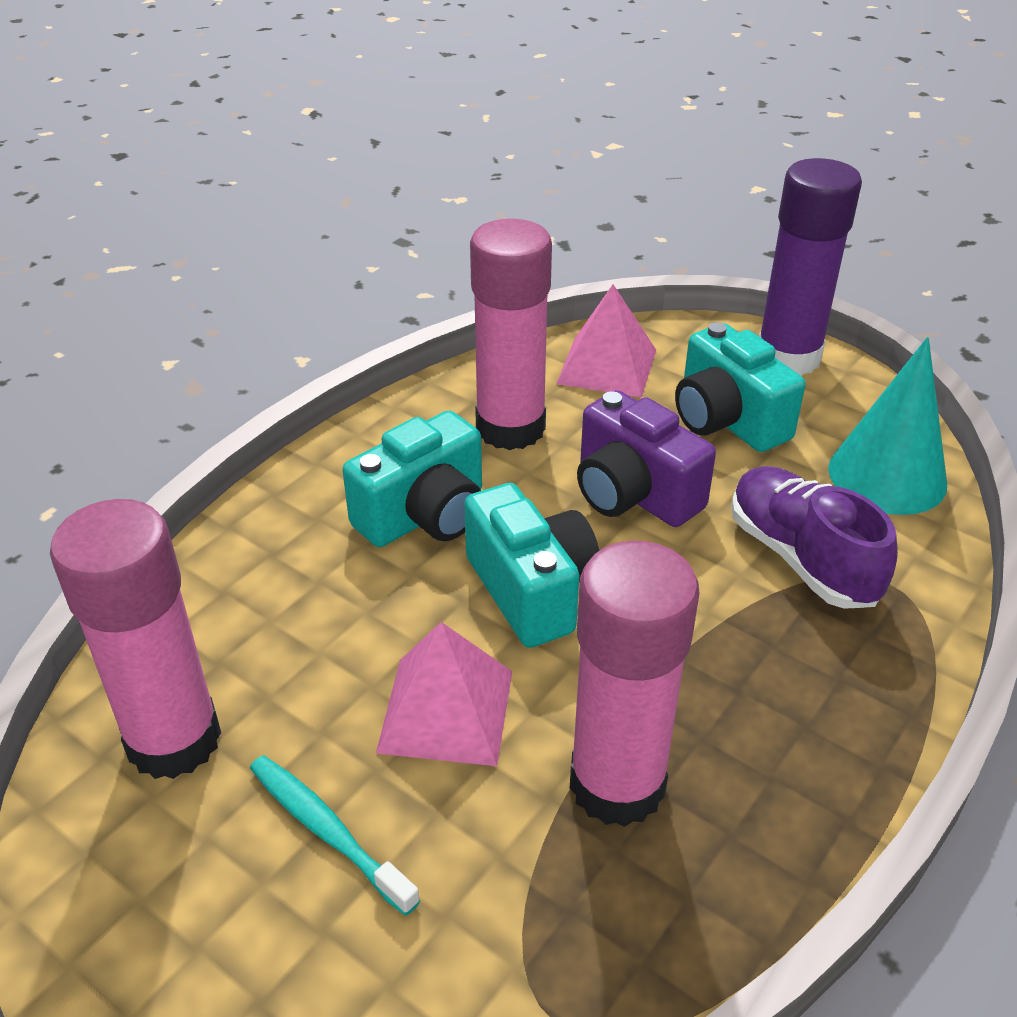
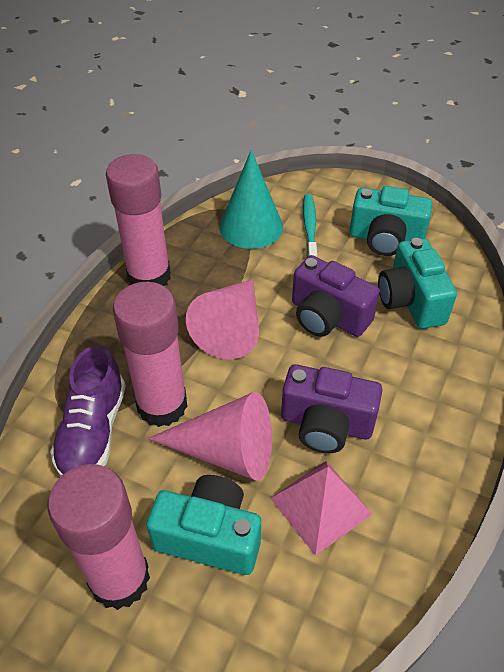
pink cone: none = 0 -> [147,392,272,481] [186,279,259,359] = 2
pink pyramid: [376,622,512,766] [556,284,656,398] = 2 -> [270,461,373,556] = 1
purple camera: [577,390,716,527] = 1 -> [281,364,382,453] [292,255,380,337] = 2
purple glue stick: [759,158,862,376] = 1 -> none = 0

